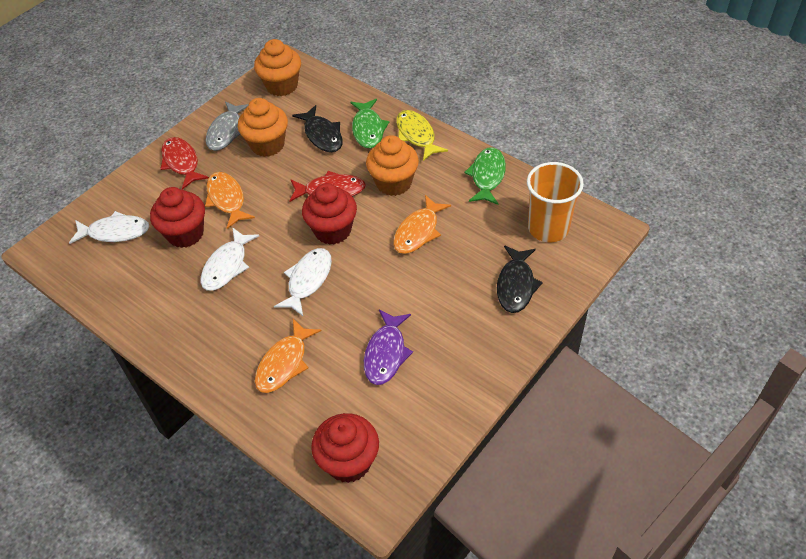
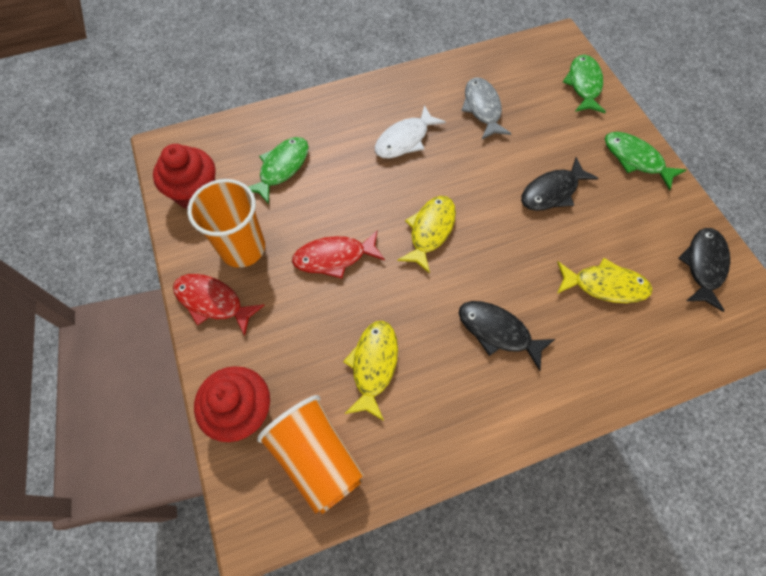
black fish: [292,105,343,152] [497,246,543,313] = 2 -> [459,301,555,371] [521,157,598,211] [678,228,730,312] = 3
green fish: [350,99,389,148] [464,147,506,205] = 2 -> [248,137,309,204] [563,55,606,113] [605,132,686,191] = 3
orange cup: [527,162,584,242] = 1 -> [187,179,265,268] [257,395,364,514] = 2
orange cupcake: [238,98,288,157] [254,39,301,96] [366,135,419,196] = 3 -> none = 0
orange fish: [205,172,255,229] [255,319,322,393] [393,195,451,254] = 3 -> none = 0
purple fish: [364,310,413,385] = 1 -> none = 0
red cupcake: [150,187,205,248] [302,183,357,245] [311,413,379,483] = 3 -> [153,144,216,210] [194,366,270,442] = 2
white fish: [69,211,149,244] [200,227,259,291] [274,248,332,316] = 3 -> [375,105,446,158] = 1
yellow fish: [396,110,448,161] = 1 -> [343,321,398,421] [397,196,456,273] [557,258,653,303] = 3

